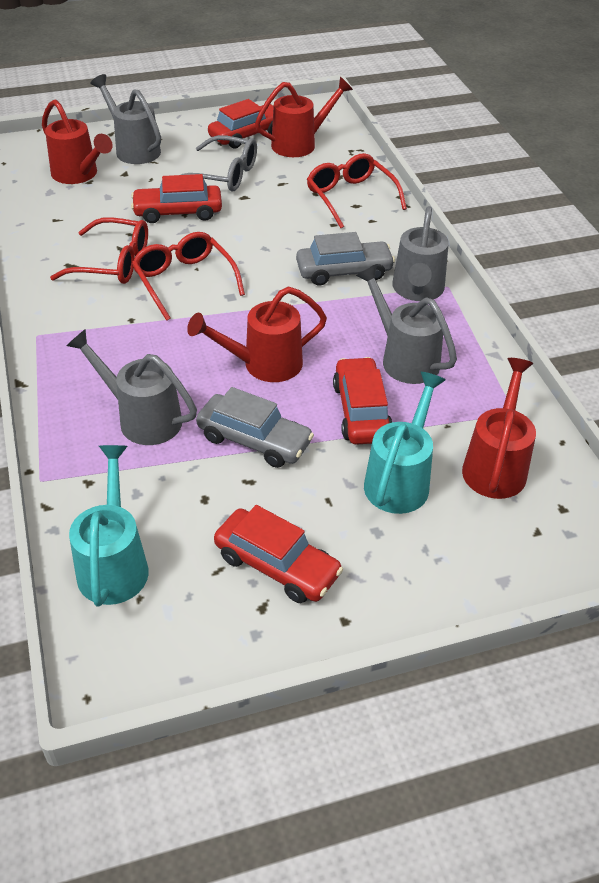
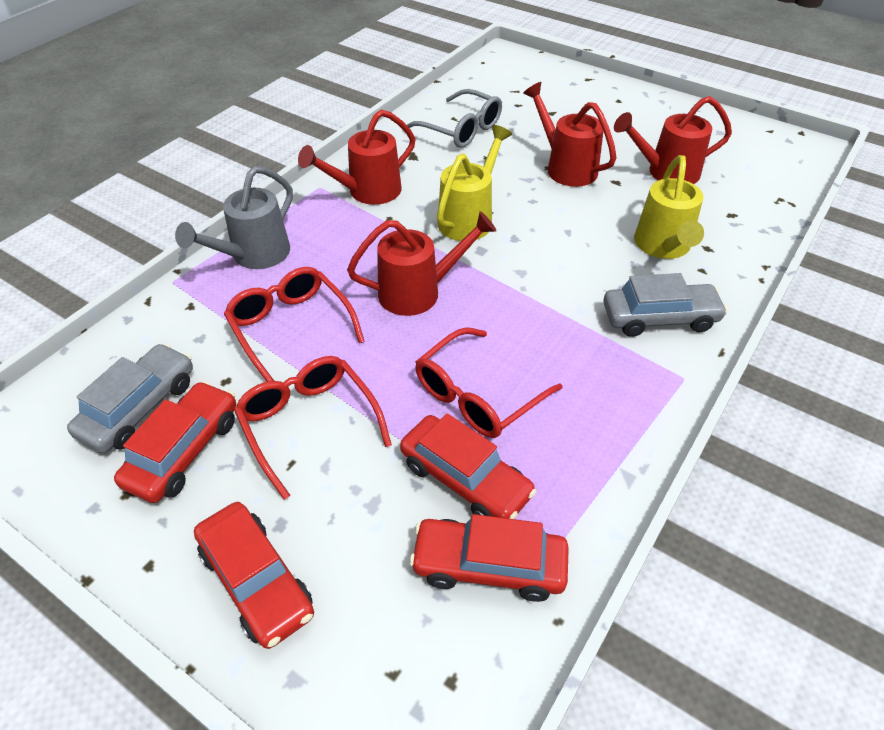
grey watering can: [66,330,197,445] [90,74,161,164] [356,265,457,384] [392,206,449,301] = 4 -> [175,166,293,269] = 1
turquoise watering can: [69,445,149,607] [364,372,446,514] = 2 -> none = 0
yellow watering can: none = 0 -> [437,125,512,241] [634,155,704,259] = 2

